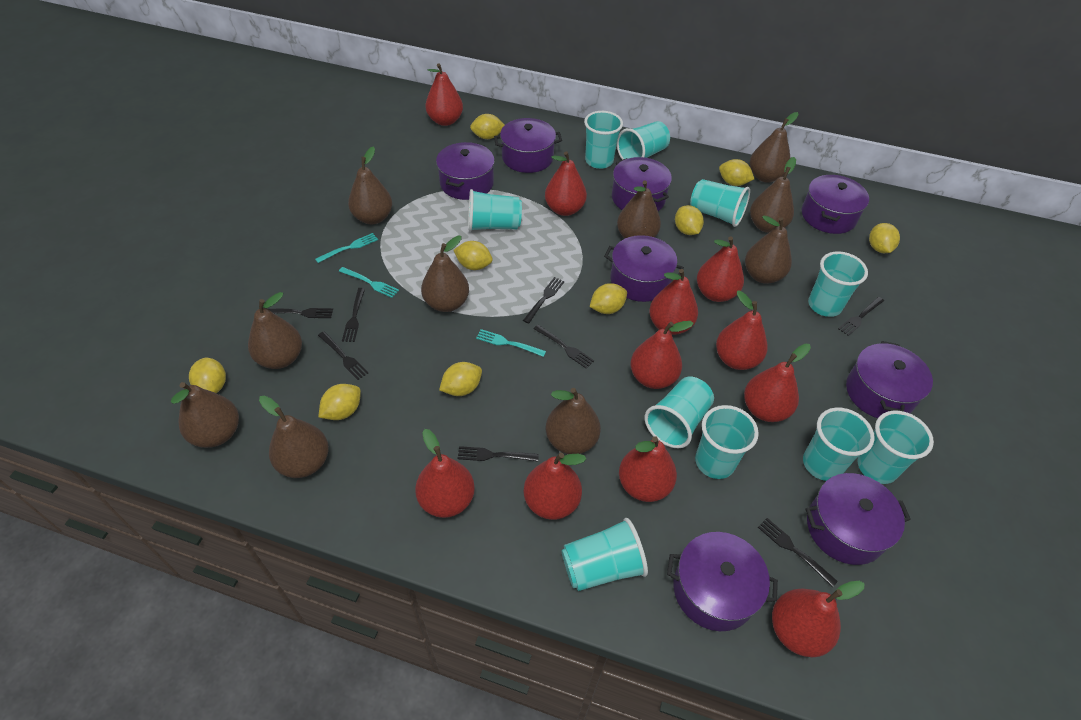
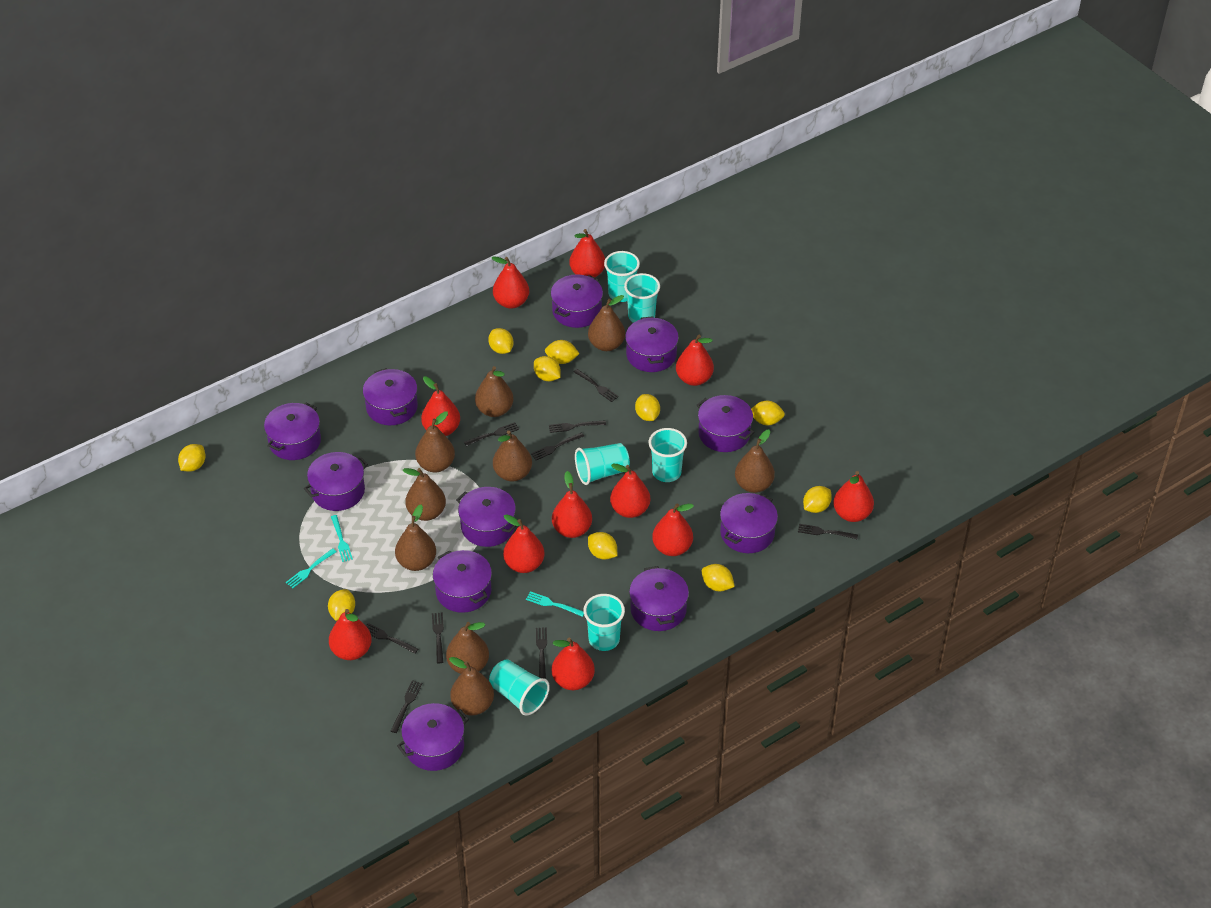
black fork: [269,308,333,318] [318,331,369,380] [342,288,365,342] [457,446,539,462] [523,277,564,323] [533,325,594,369] [758,518,838,587] [838,297,884,336] = 8 -> [366,623,418,654] [391,680,422,733] [432,612,444,663] [464,422,519,446] [531,432,584,460] [536,627,547,679] [549,420,606,433] [573,369,619,402] [798,524,858,539] = 9
brown pear: [171,382,239,448] [248,292,302,369] [259,396,329,478] [348,146,392,224] [421,236,469,312] [546,388,601,454] [617,180,661,239] [745,216,792,284] [750,112,799,183] [750,157,796,233] = 10 -> [395,505,436,571] [403,468,446,521] [415,411,455,473] [446,622,489,674] [449,657,494,716] [475,366,514,417] [493,430,532,482] [588,295,625,351] [735,430,775,493] = 9
purple pot: [436,142,495,200] [494,118,562,173] [604,235,684,302] [612,157,672,211] [667,532,778,631] [802,175,869,234] [805,473,911,565] [846,341,933,418] = 8 -> [264,403,321,460] [304,452,368,511] [363,368,418,425] [397,703,469,771] [433,550,492,613] [456,487,516,547] [551,274,603,328] [625,316,679,372] [629,566,689,631] [697,395,755,452] [720,493,778,553] = 11
turquoise cup: [468,189,522,232] [561,518,648,591] [584,111,623,169] [617,121,670,160] [645,376,714,448] [690,179,750,227] [695,405,759,479] [803,408,875,481] [808,251,868,317] [858,411,934,484] = 10 -> [489,659,550,716] [575,443,630,485] [583,594,625,651] [604,251,640,302] [624,273,660,323] [649,428,687,482] = 6
yellow lemon: [189,358,226,393] [319,384,361,420] [439,362,482,396] [454,241,493,270] [470,114,505,139] [590,283,627,314] [675,205,704,235] [719,159,754,186] [869,223,900,253] = 9 -> [178,444,206,472] [328,589,355,621] [488,328,514,354] [534,356,561,381] [545,340,580,364] [588,532,617,560] [635,394,660,421] [702,564,735,591] [751,401,785,425] [803,486,832,513] = 10

